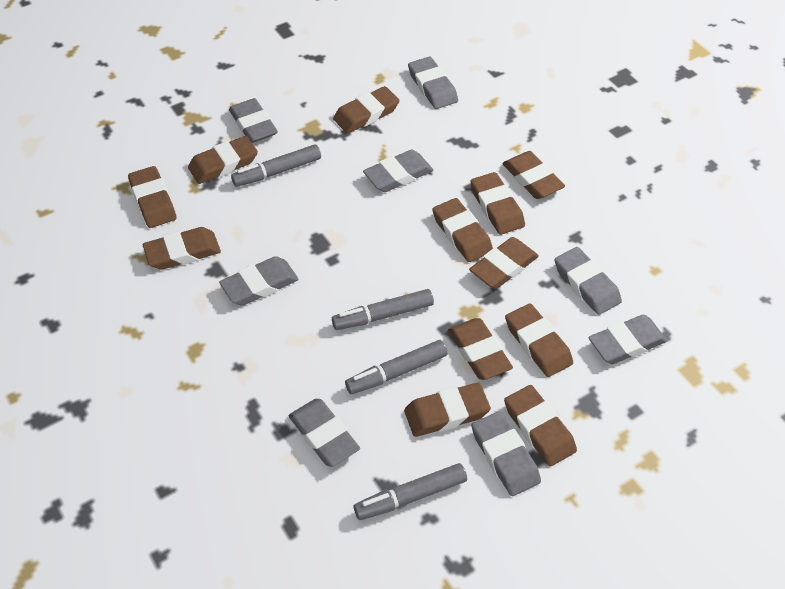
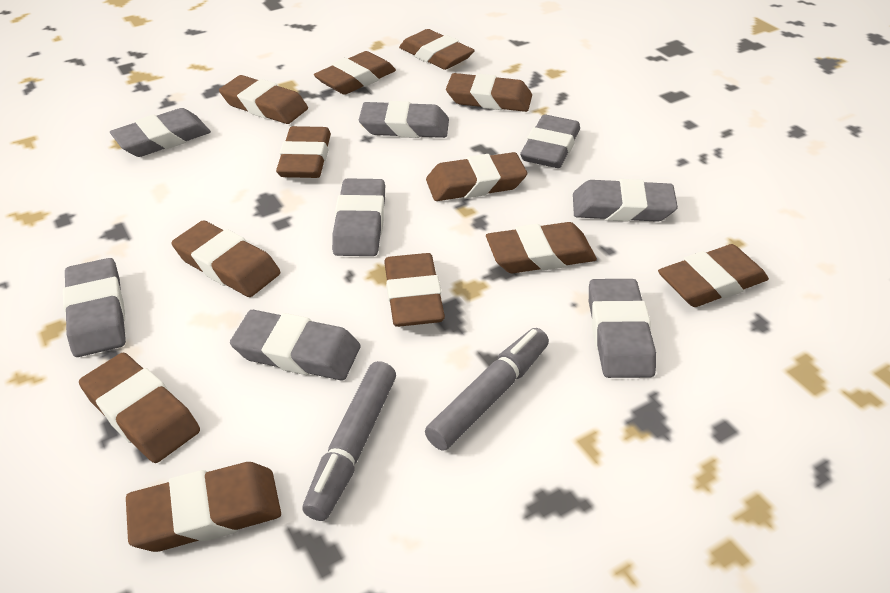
grey marker: [231,144,321,187] [332,289,434,330] [345,340,447,394] [354,463,467,520] = 4 -> [302,361,396,521] [425,328,549,451] = 2

